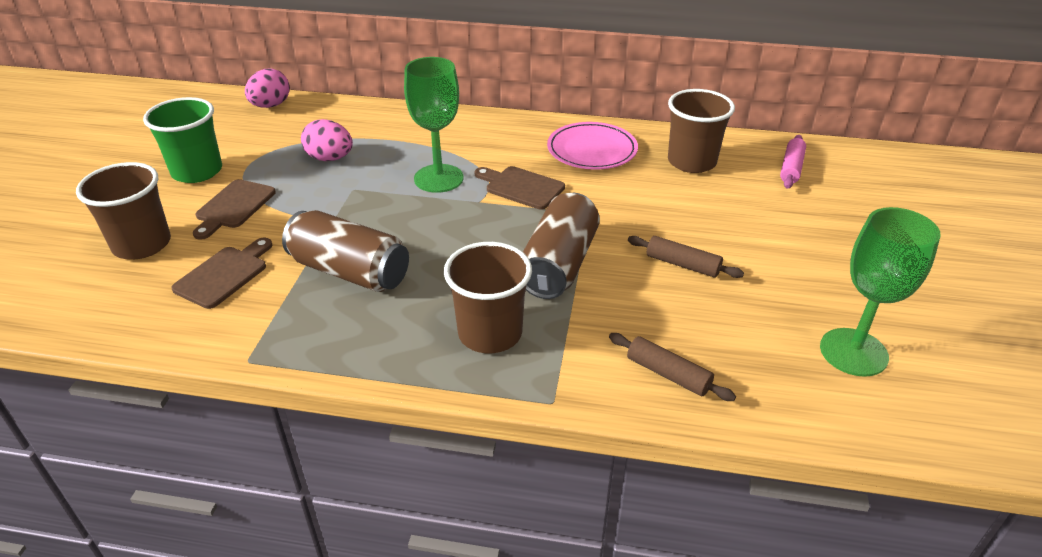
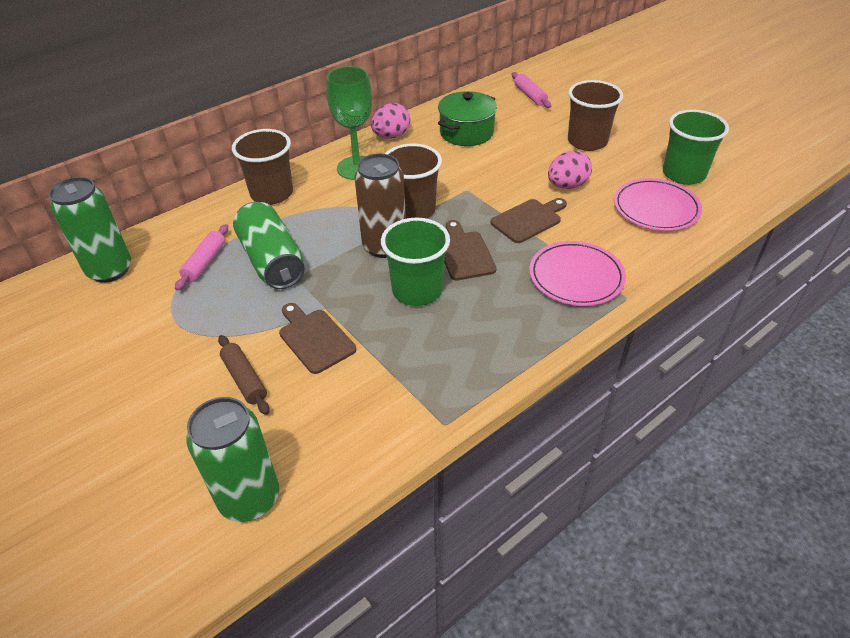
brown can: [282,210,409,292] [523,193,600,299] = 2 -> [355,154,406,258] = 1
brown rolling pin: [609,333,736,401] [628,236,744,278] = 2 -> [218,335,269,415] = 1
green can: none = 0 -> [49,177,131,283] [186,397,279,522] [233,202,305,289] = 3
green cup: [143,97,222,183] = 1 -> [381,218,450,306] [663,109,729,185] = 2
green goblet: [404,57,464,193] [820,207,941,377] = 2 -> [327,66,372,180] = 1
green pot: none = 0 -> [438,91,497,146] = 1
pink plate: [547,122,638,170] = 1 -> [529,241,626,306] [614,178,702,231] = 2
pink rolling pin: [780,135,806,189] = 1 -> [175,224,228,290] [512,72,551,108] = 2

